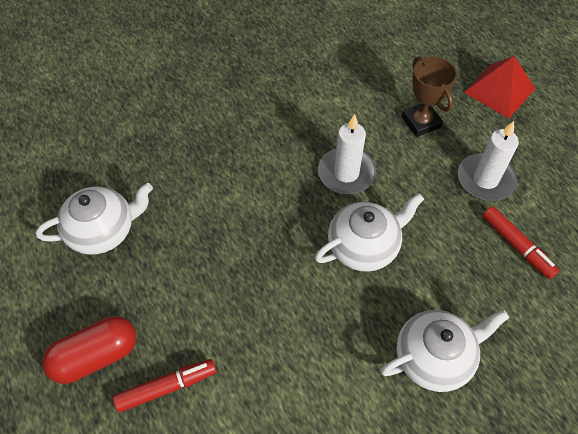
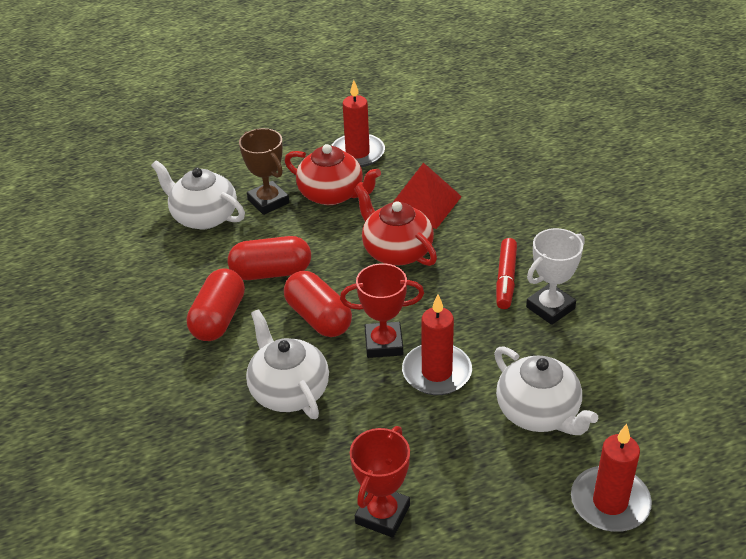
red candle: none = 0 -> [331,80,385,167] [402,295,472,395] [571,424,652,532] = 3
red capsule: [43,316,136,384] = 1 -> [187,269,245,341] [228,236,311,280] [284,271,352,337] = 3
red marker: [113,359,216,413] [482,206,559,279] = 2 -> [496,238,517,309] = 1
red teapot: none = 0 -> [285,144,381,205] [355,184,437,266] = 2
red trophy: none = 0 -> [340,263,424,358] [350,426,410,538] = 2
white candle: [318,114,376,194] [458,121,519,201] = 2 -> none = 0
white trophy: none = 0 -> [526,228,585,325] = 1

